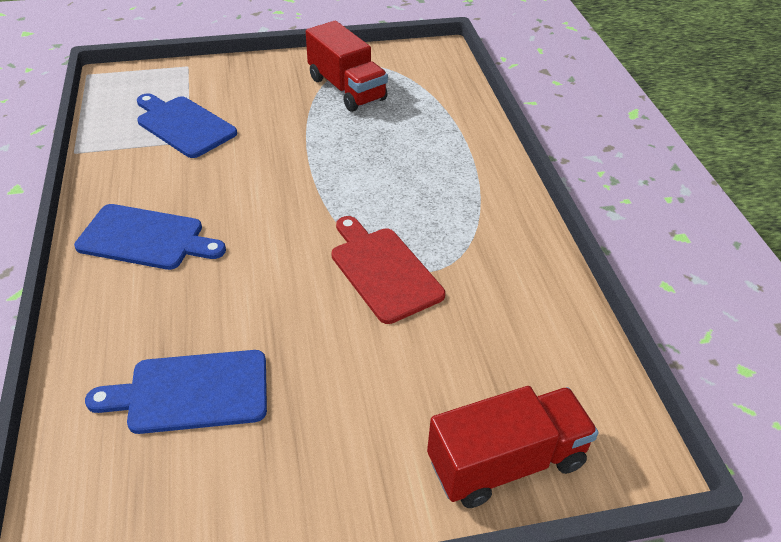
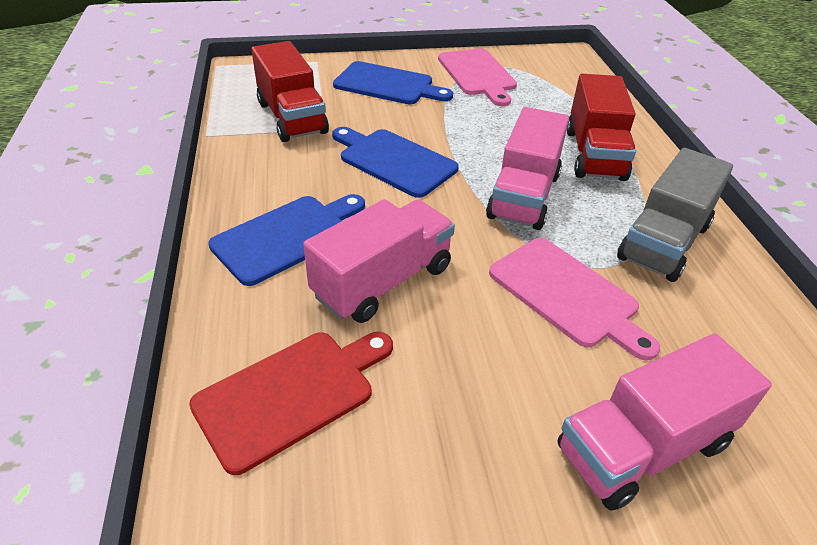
grey truck: none = 0 -> [617,148,733,282] = 1
pink cutting board: none = 0 -> [438,48,517,106] [489,238,660,361] = 2
pink truck: none = 0 -> [303,199,455,323] [486,107,569,230] [558,334,772,511] = 3

